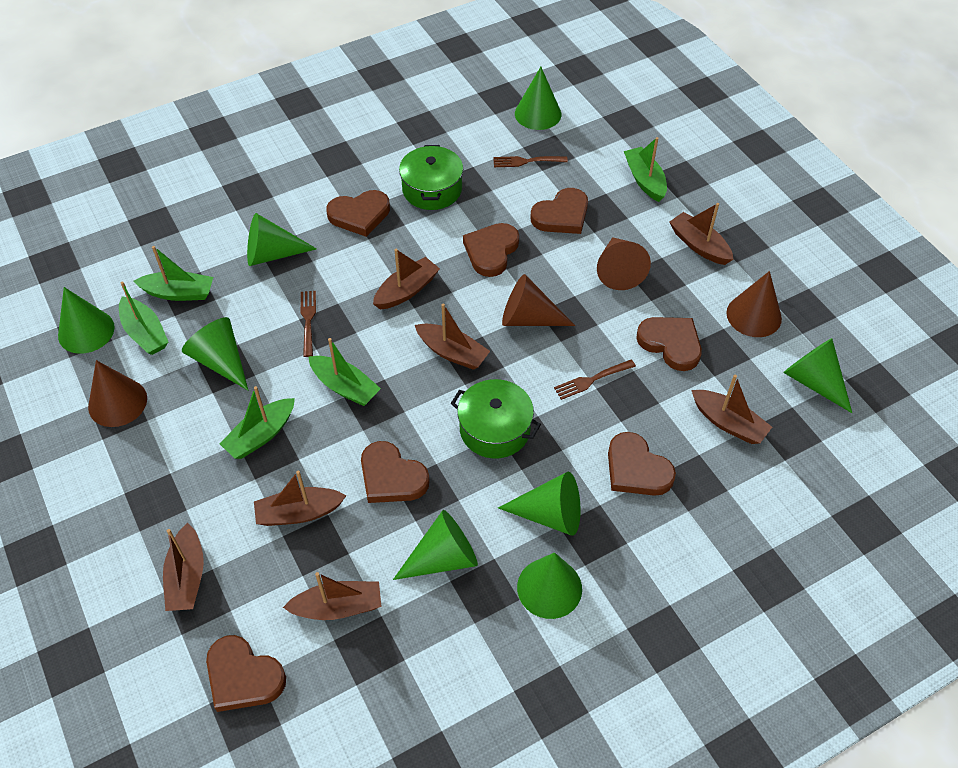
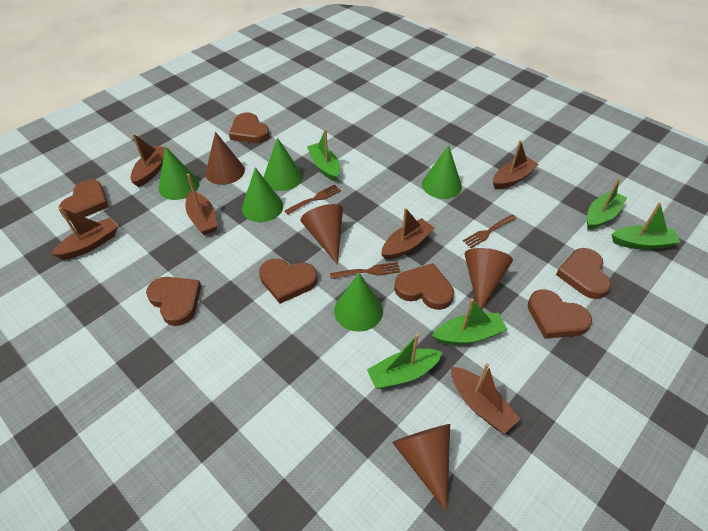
brown boat: [163,523,204,611] [254,471,346,526] [283,572,381,620] [373,249,440,310] [415,303,490,370] [669,203,734,265] [691,375,772,444] = 7 -> [51,207,118,259] [130,134,169,187] [186,174,218,235] [381,208,434,260] [451,363,520,434] [493,140,539,189] = 6
green cone: [58,287,115,354] [182,317,248,390] [247,213,317,266] [393,510,478,580] [498,472,581,536] [515,67,561,130] [517,552,582,619] [783,338,852,413] = 8 -> [159,146,199,200] [242,167,283,222] [263,137,303,191] [334,273,383,332] [422,145,462,199] = 5
green pot: [399,145,463,210] [451,379,541,458] = 2 -> none = 0

